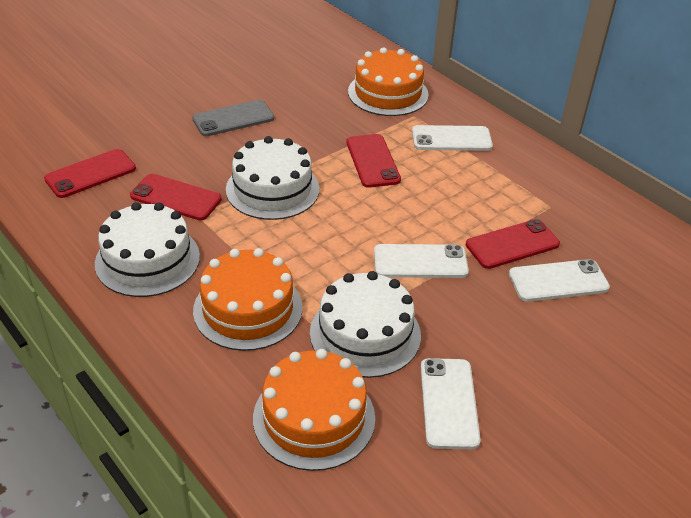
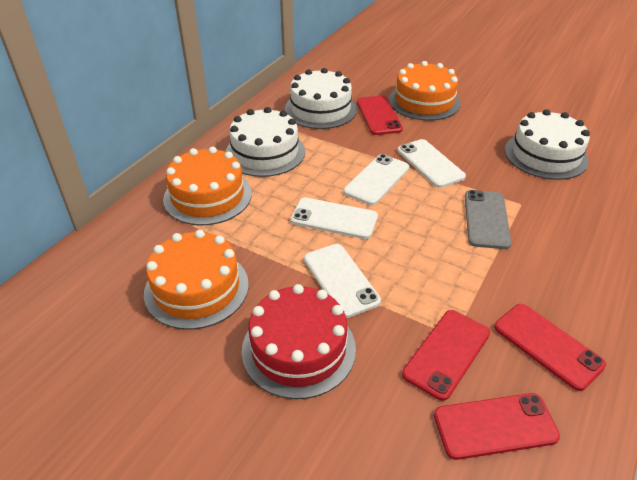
red cake: none = 0 -> [242,284,356,399] = 1

